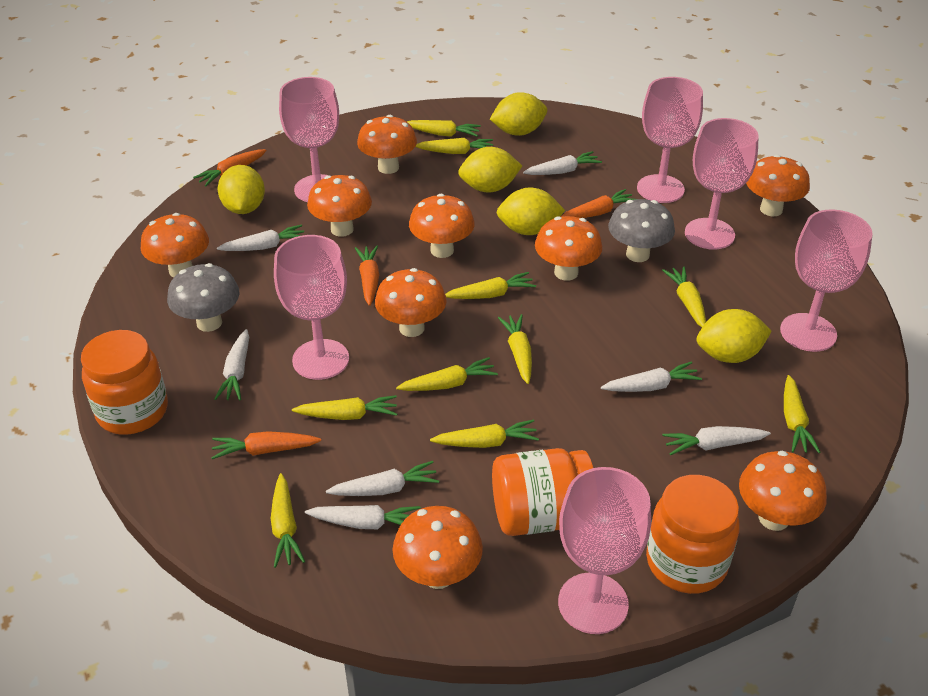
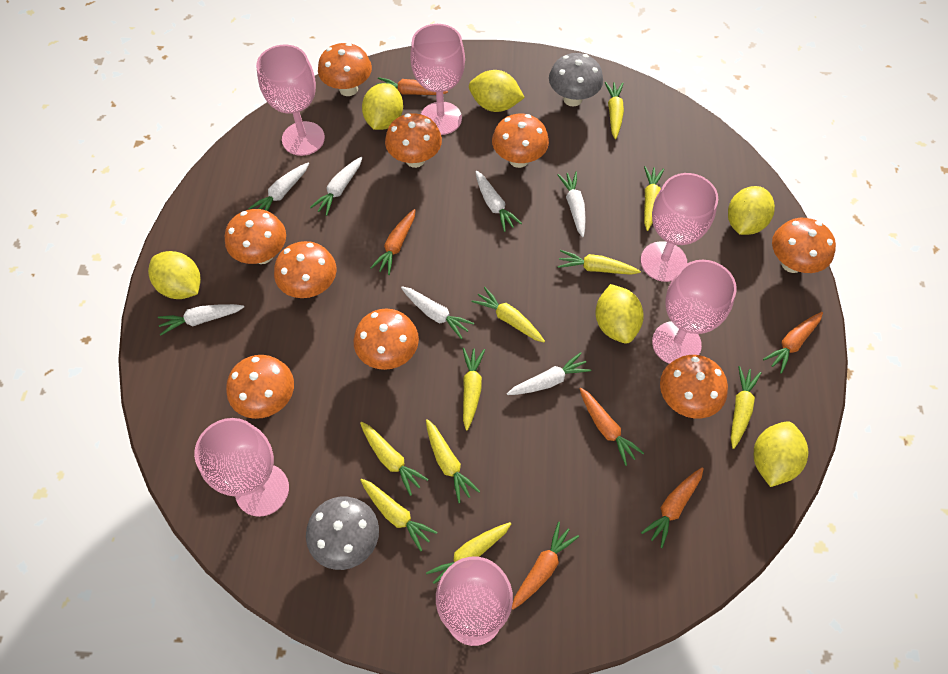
orange carrot: [193,149,266,186] [211,431,321,459] [355,246,379,306] [561,189,635,218] = 4 -> [370,209,416,275] [376,77,448,95] [512,522,579,609] [580,388,644,466] [641,467,704,548] [763,312,823,374] = 6
orange jar: [81,330,168,435] [492,448,593,536] [646,475,740,594] = 3 -> none = 0
yellow lemon: [218,165,265,214] [458,147,522,193] [490,92,547,136] [497,187,565,235] [696,309,772,363] = 5 -> [148,251,201,299] [362,83,403,130] [469,70,525,112] [596,284,644,344] [728,186,775,235] [754,421,808,487] = 6

